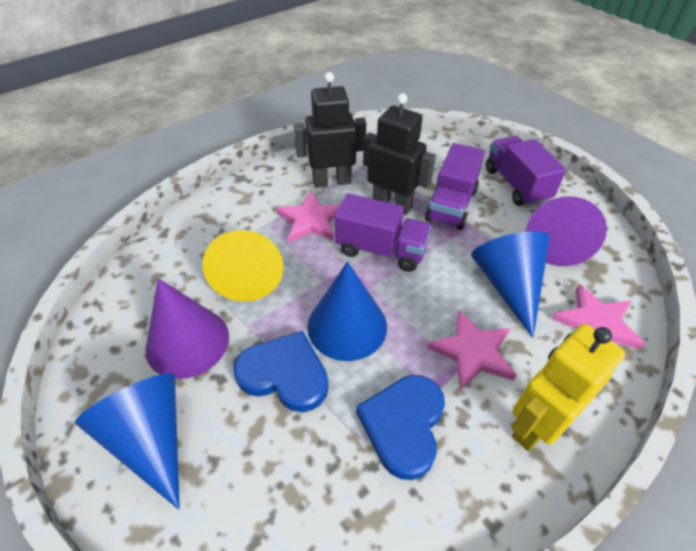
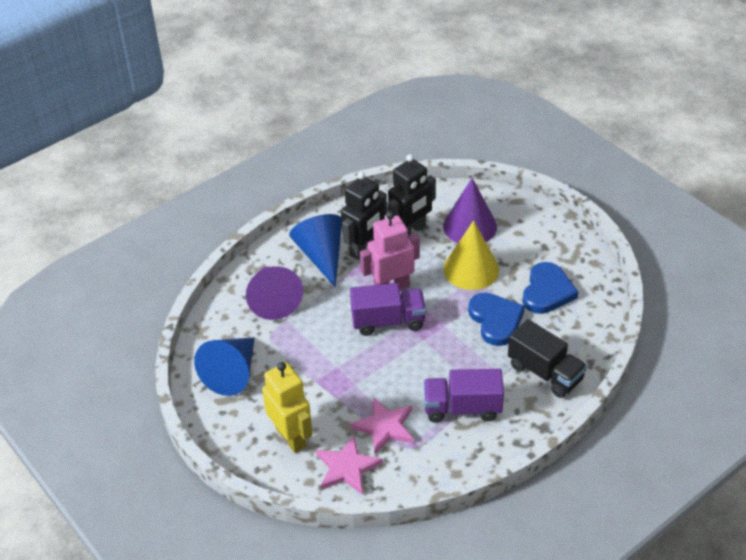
black truck: none = 0 -> [508,319,587,398] = 1
blue cone: [75,373,180,510] [307,262,387,361] [471,231,550,338] = 3 -> [194,337,255,396] [289,214,342,287] = 2
pink robot: none = 0 -> [360,211,420,290] = 1
pink star: [276,191,340,243] [427,310,517,391] [552,284,645,350] = 3 -> [316,435,383,495] [350,397,414,454] = 2
purple truck: [334,193,432,272] [425,143,485,230] [486,136,566,207] = 3 -> [350,283,426,336] [424,369,504,423] = 2

